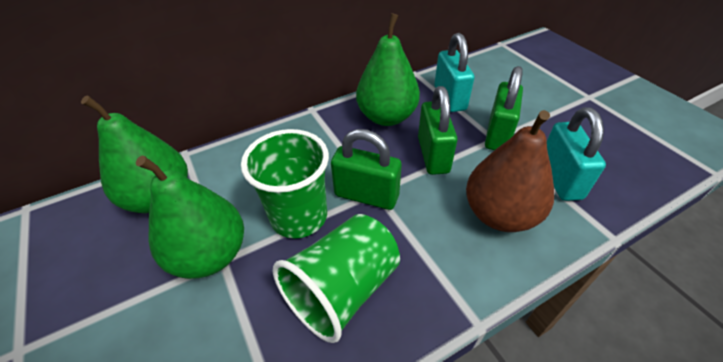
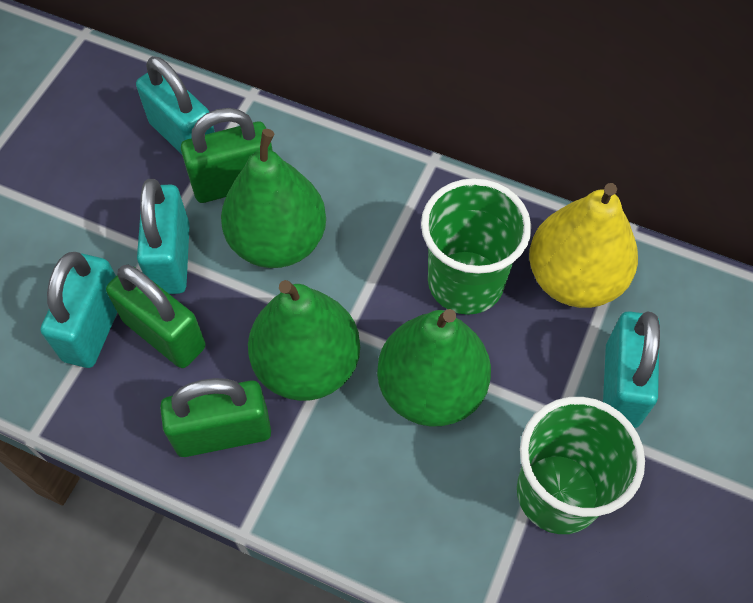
brown pear: [466,110,554,232] = 1 -> none = 0
turquoise padlock: [435,33,474,112] [547,107,606,201] = 2 -> [40,252,118,368] [136,56,215,155] [137,179,190,294] [603,311,660,428] = 4
yellow pear: none = 0 -> [529,183,638,308] = 1

